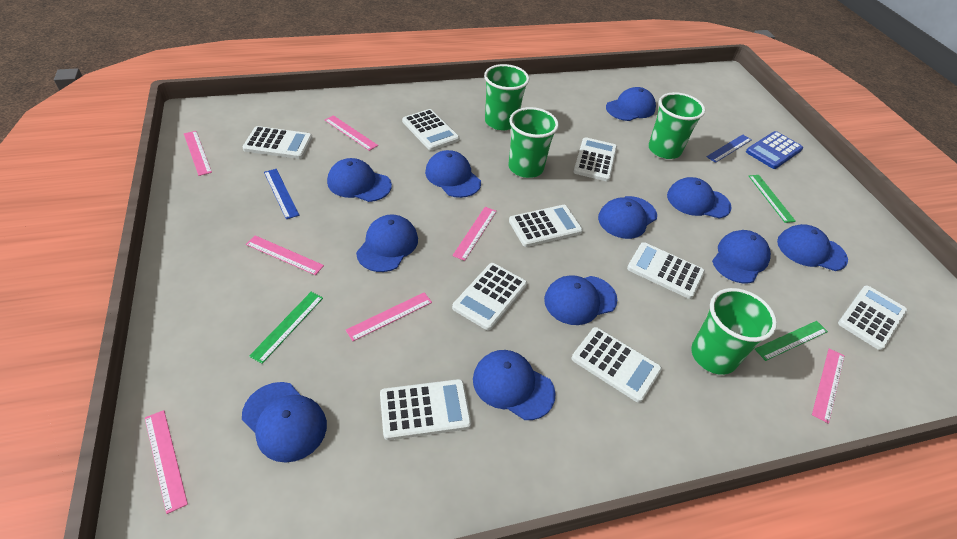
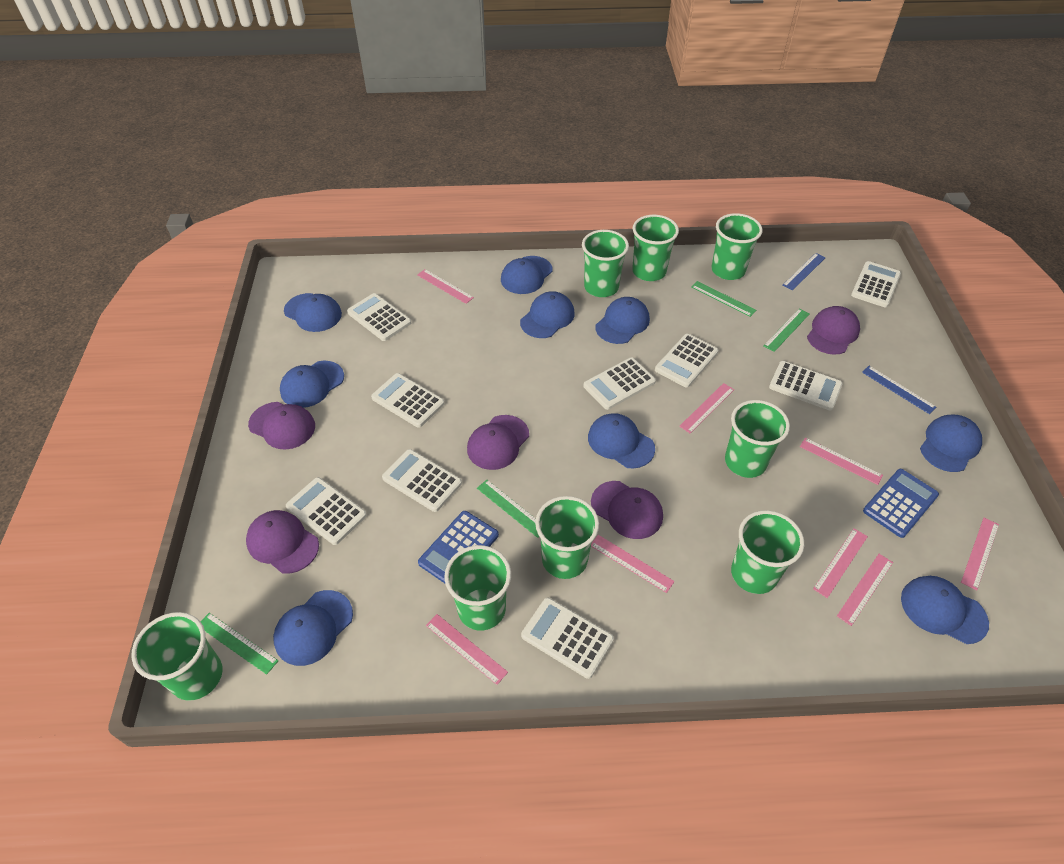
blue calculator: [746,131,803,169] = 1 -> [418,511,499,583] [863,469,939,538] = 2
blue cap: [242,382,327,463] [327,158,392,202] [356,214,418,272] [425,150,481,198] [473,350,556,420] [544,275,617,325] [598,196,657,239] [606,87,656,121] [667,177,732,219] [712,230,771,283] [777,224,848,271] = 11 -> [273,590,353,666] [280,361,344,408] [284,293,342,332] [501,256,552,294] [520,291,575,338] [588,413,655,469] [595,297,650,344] [901,576,989,644] [920,415,982,472] = 9
green cup: [484,64,529,131] [508,107,559,178] [648,92,705,159] [691,288,777,375] = 4 -> [131,612,223,701] [444,545,511,631] [535,496,599,579] [582,230,629,297] [632,215,679,281] [711,213,763,280] [725,400,790,478] [731,510,804,594] = 8
green ruler: [249,292,323,364] [749,175,796,223] [755,321,828,361] = 3 -> [200,613,278,675] [477,480,540,538] [691,281,756,317] [764,309,809,352] = 4
pink ruler: [145,410,188,514] [184,131,212,176] [246,235,324,275] [325,115,378,151] [345,292,432,341] [452,207,497,261] [812,348,844,424] = 7 -> [417,269,474,304] [426,614,508,685] [591,535,674,593] [679,383,734,433] [800,438,883,485] [813,528,868,598] [837,554,893,626] [961,518,999,590] = 8
purple cap: none = 0 -> [246,510,319,574] [248,402,315,450] [467,415,529,470] [591,481,663,539] [807,306,860,355] = 5

